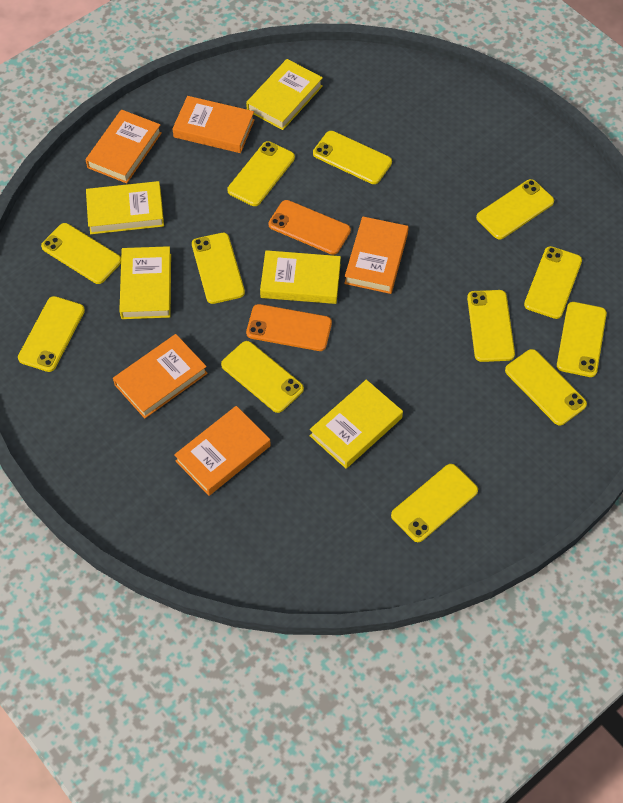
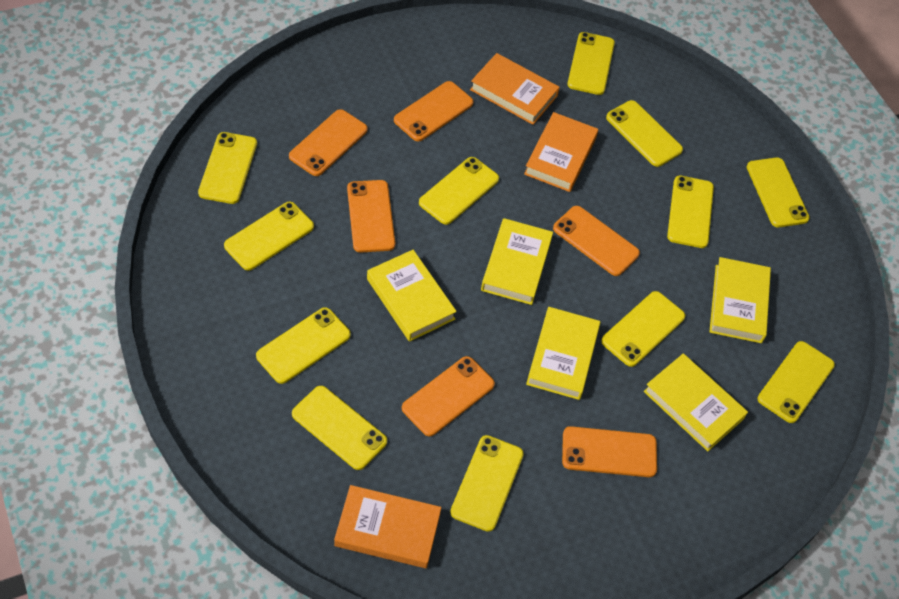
orange book: [85,109,162,184] [113,334,208,419] [172,96,255,153] [174,406,271,496] [344,216,409,294] = 5 -> [334,485,441,568] [470,53,560,125] [524,112,598,192] = 3
orange phone: [246,304,332,351] [269,200,351,255] = 2 -> [289,109,368,176] [347,180,395,253] [394,81,474,141] [402,356,495,436] [553,206,640,276] [562,426,657,477] = 6

